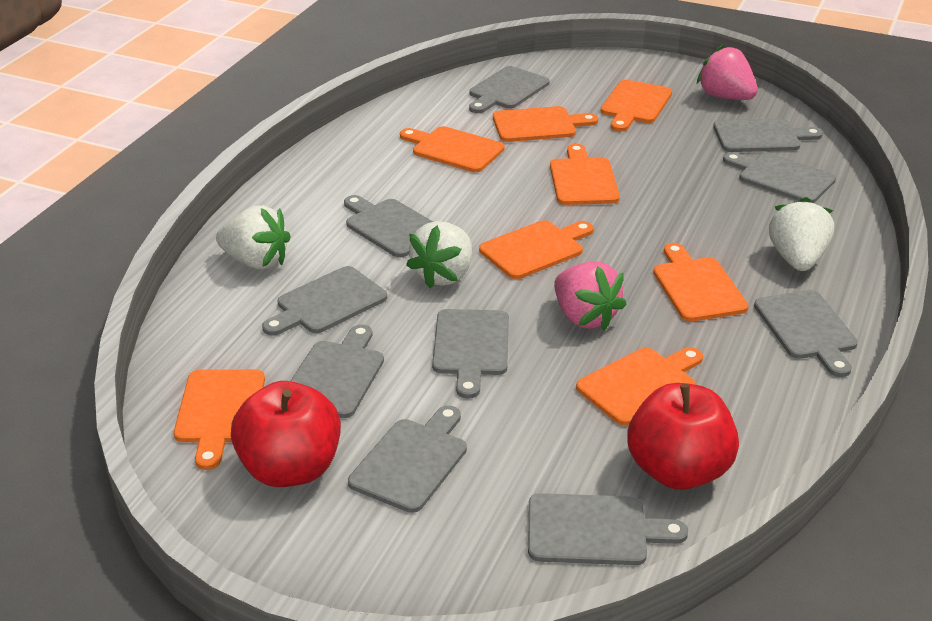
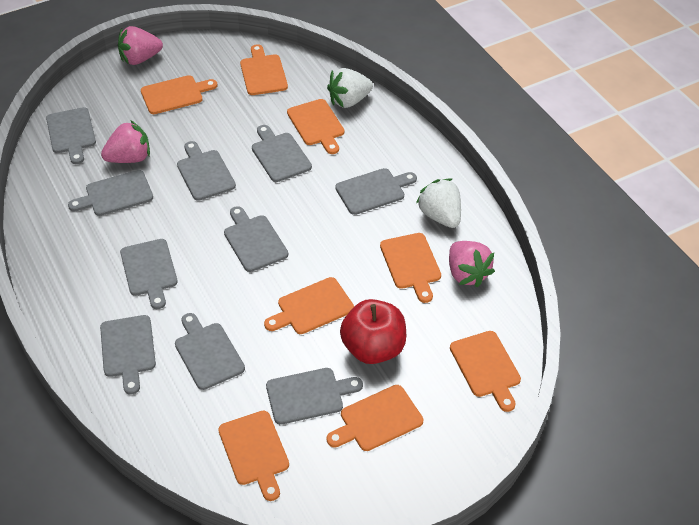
pink strawberry: [554,261,627,331] [697,44,758,100] = 2 -> [101,120,150,163] [118,26,163,65] [449,241,495,288] = 3
red apple: [231,381,341,487] [627,383,739,490] = 2 -> [340,299,406,364] = 1
white strawberry: [216,205,291,269] [406,221,472,288] [769,197,834,271] = 3 -> [327,68,373,108] [416,179,461,228] = 2

